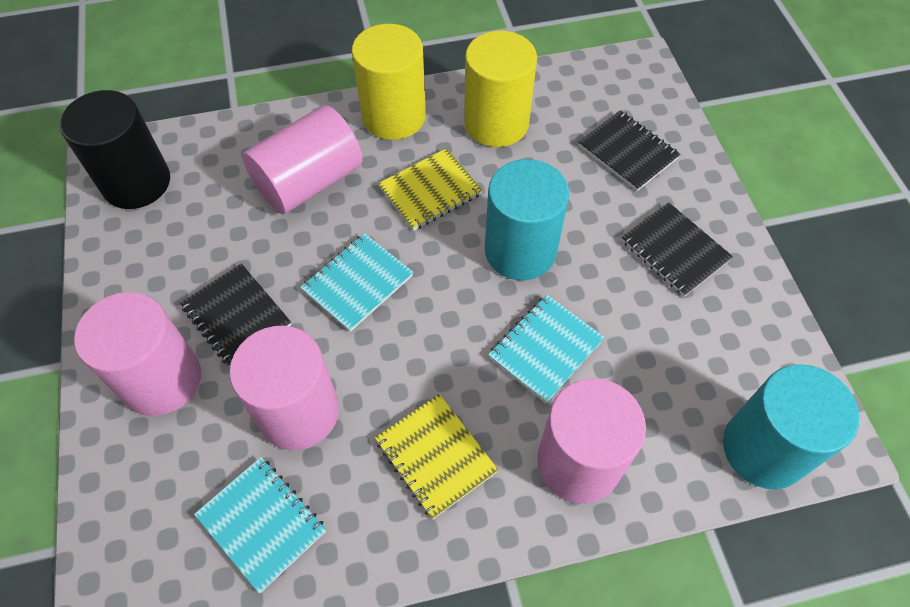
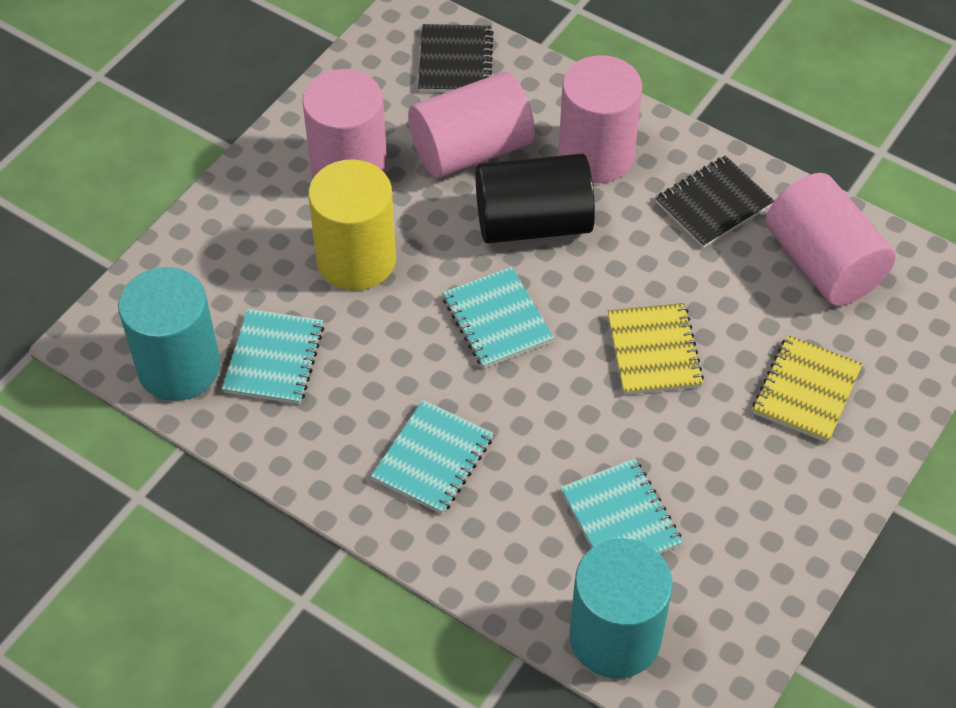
black notebook: [180,263,291,366] [578,110,681,191] [621,202,733,297] = 3 -> [418,24,494,92] [655,156,774,248] = 2
turquoise notebook: [194,457,326,593] [300,233,413,332] [488,295,605,403] = 3 -> [222,309,324,404] [371,400,493,514] [442,267,554,369] [560,458,683,554] = 4
yellow cylinder: [352,24,426,140] [464,31,537,147] = 2 -> [308,159,396,291] = 1

